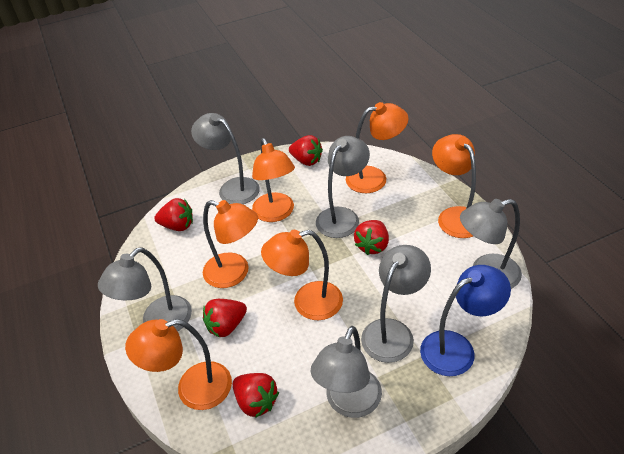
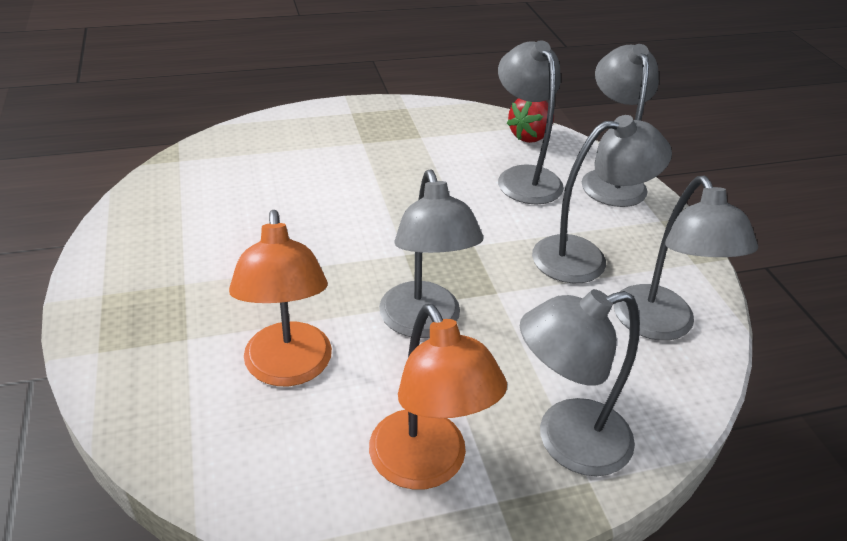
blue lamp: [420,265,511,376] = 1 -> none = 0
orange lamp: [125,319,232,410] [203,200,258,288] [252,138,295,222] [261,230,343,320] [346,102,409,193] [432,134,476,238] = 6 -> [229,210,332,386] [369,304,507,490] = 2
red strawberry: [154,198,193,231] [203,299,247,338] [233,373,279,417] [289,135,323,166] [354,220,389,255] = 5 -> [507,98,554,143] = 1

